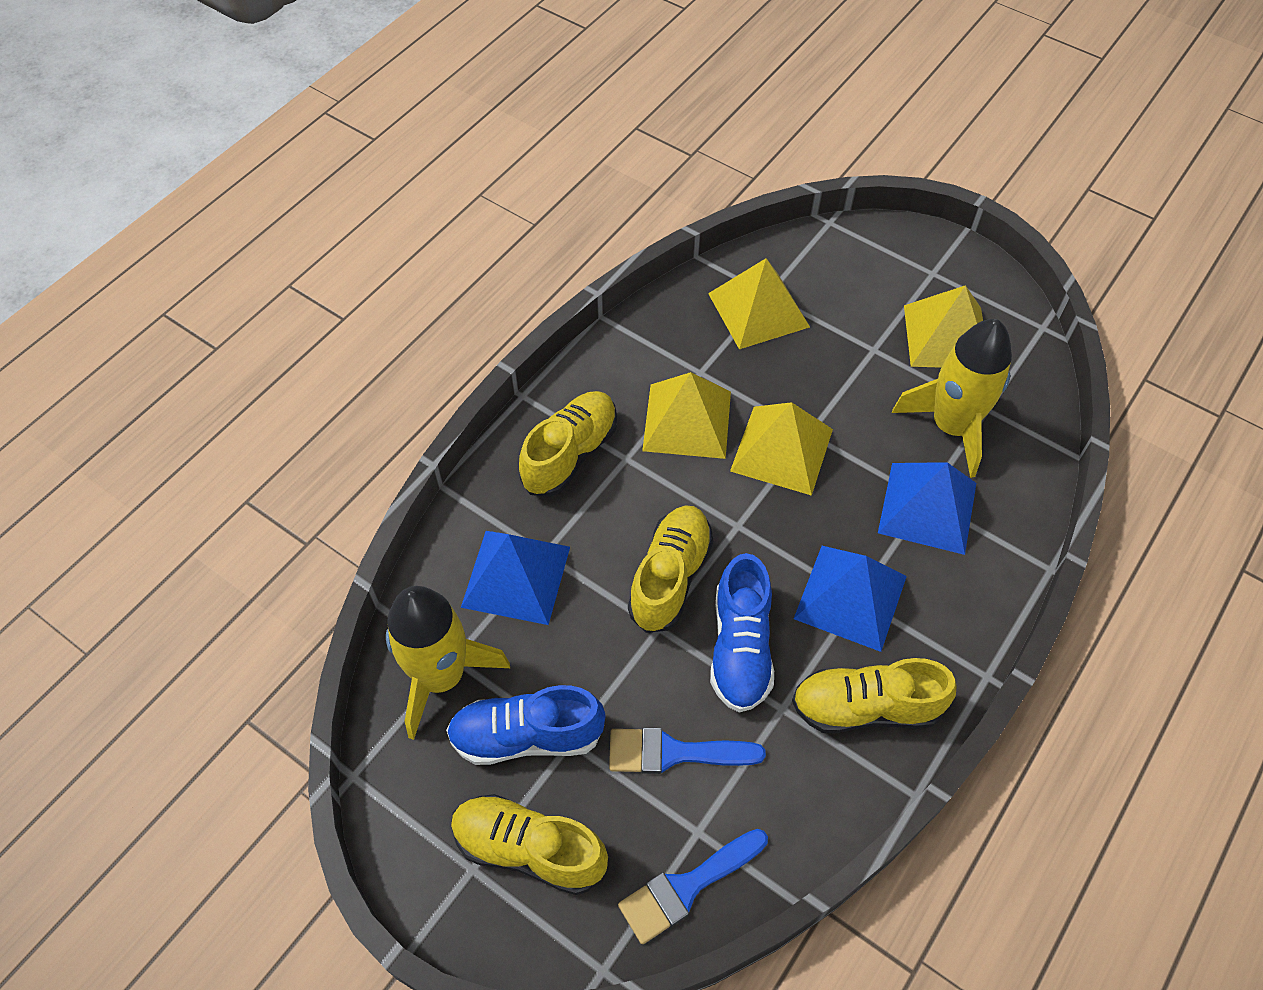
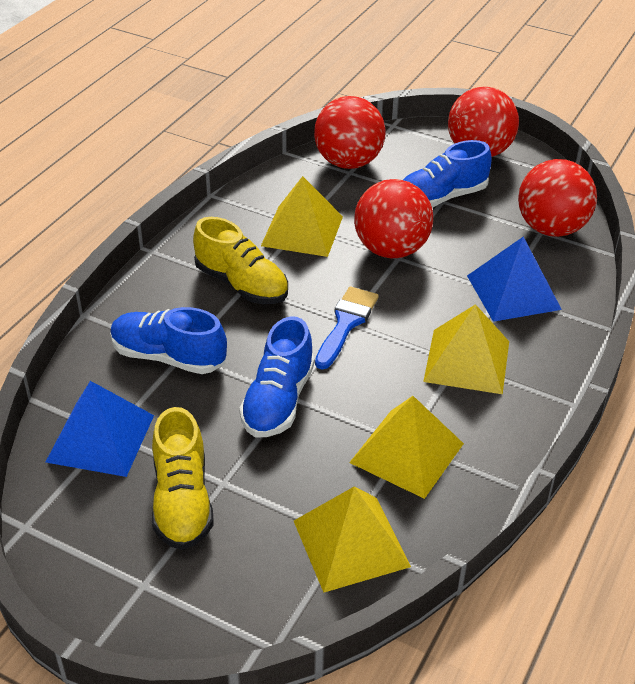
blue brush: [609,728,766,774] [618,829,768,944] = 2 -> [315,287,379,369] = 1
blue pyramid: [461,531,570,625] [794,546,907,652] [878,462,976,555] = 3 -> [46,381,154,477] [467,236,562,322] = 2
blue shoe: [446,685,606,765] [710,553,774,712] = 2 -> [110,307,227,374] [239,316,315,437] [403,140,492,207] = 3
red ball: none = 0 -> [314,96,386,169] [354,179,433,258] [448,87,519,157] [518,159,597,237] = 4
yellow rocket: [386,586,510,740] [892,319,1012,478] = 2 -> none = 0
yellow shoe: [451,794,608,895] [519,391,617,497] [628,505,713,633] [792,658,957,733] = 4 -> [152,407,214,550] [193,217,288,304] = 2

